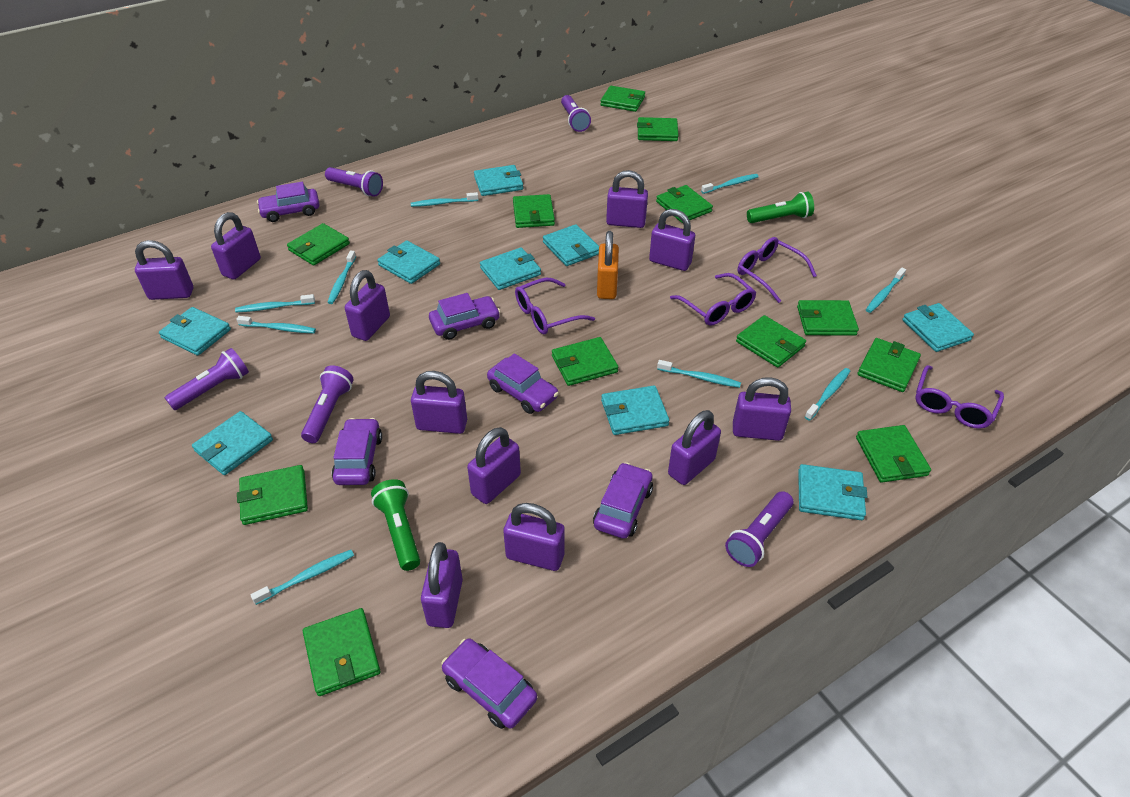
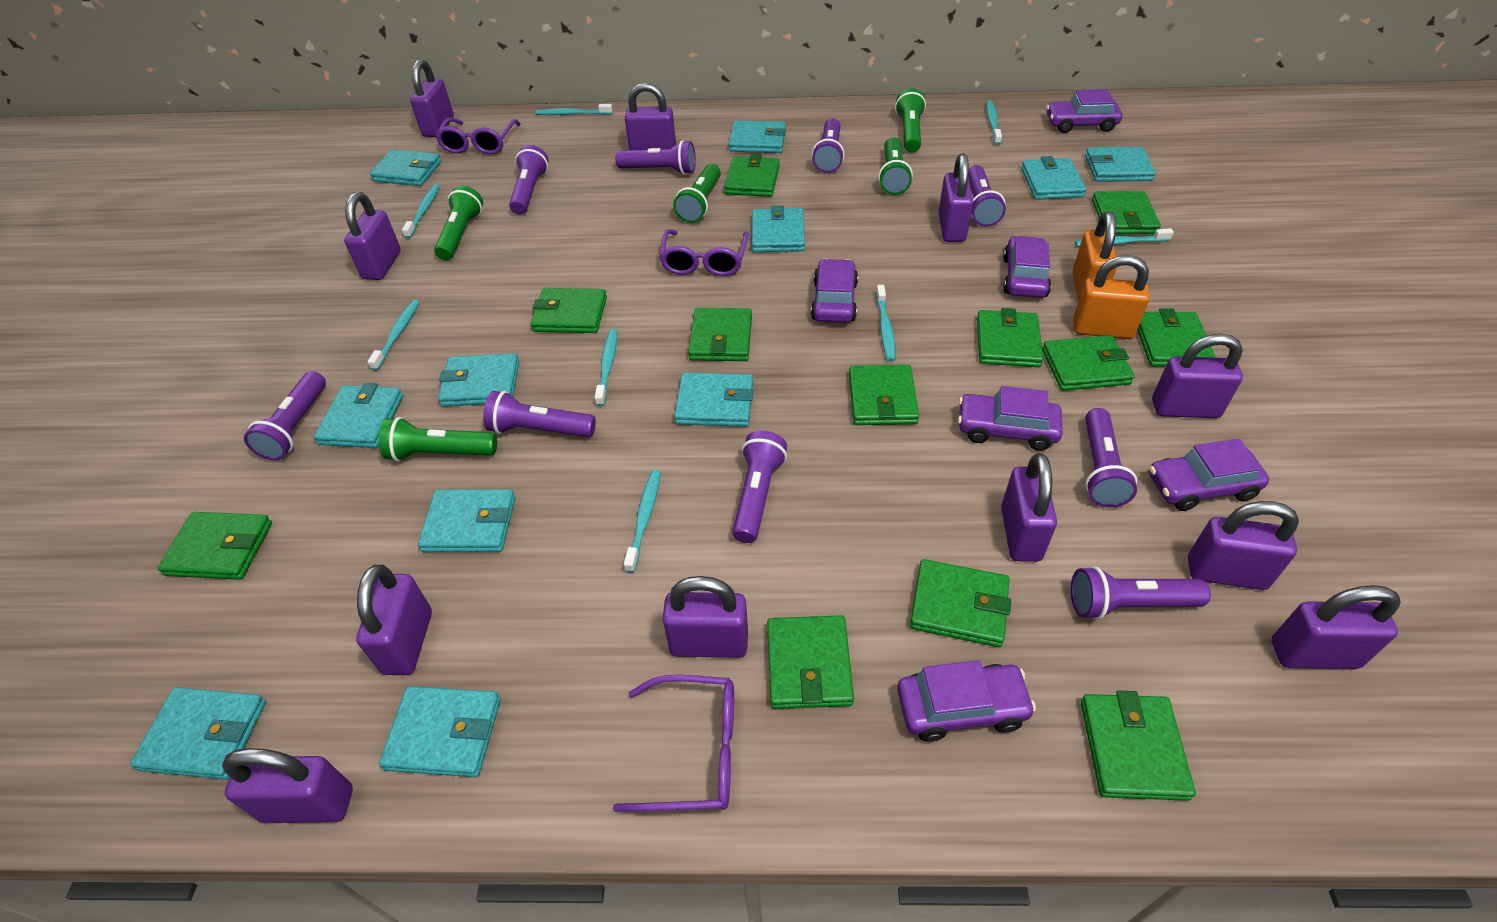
green flashlight: [371,479,420,571] [747,192,814,223] = 2 -> [379,417,497,462] [434,186,483,260] [673,164,721,223] [878,137,913,195] [895,88,926,153] = 5
orange padlock: [597,231,619,299] = 1 -> [1073,211,1117,301] [1073,255,1150,339] = 2
purple flashlight: [165,348,249,410] [301,365,354,443] [325,167,383,197] [561,95,591,132] [725,491,793,567] = 5 -> [244,371,326,460] [483,391,596,437] [509,145,548,215] [615,140,696,175] [732,431,787,543] [812,118,844,173] [968,165,1006,227] [1071,566,1211,620] [1085,408,1137,507] = 9
purple glasses: [515,278,595,334] [670,273,756,326] [738,237,817,303] [915,365,1004,429] = 4 -> [435,117,521,154] [613,675,734,812] [659,229,749,276] = 3
turquoise toothbrush: [235,294,315,312] [236,316,316,333] [250,550,354,605] [327,251,356,304] [411,192,478,207] [657,360,741,388] [701,174,759,194] [805,368,850,421] [866,268,906,313] = 9 -> [367,300,419,371] [402,184,440,239] [536,104,613,115] [595,329,617,406] [624,470,661,573] [876,285,896,362] [986,100,1002,145] [1075,228,1174,247] = 8
turquoise wallet: [159,307,231,356] [192,411,273,475] [377,241,440,284] [474,165,523,196] [480,247,541,290] [543,224,599,266] [601,385,669,435] [798,464,867,520] [902,303,974,352] = 9 -> [130,687,266,780] [314,383,403,448] [370,149,441,186] [379,686,501,777] [418,489,515,552] [438,353,519,407] [674,373,754,427] [728,120,786,153] [752,205,805,252] [1021,156,1086,200] [1085,147,1156,182] = 11

